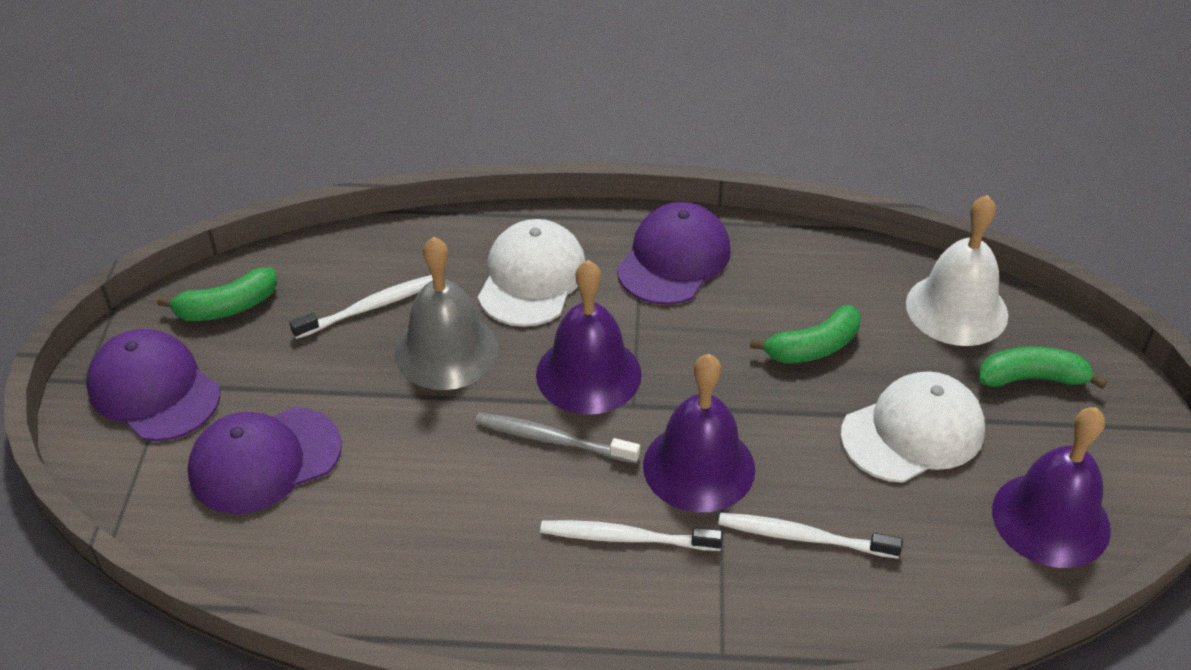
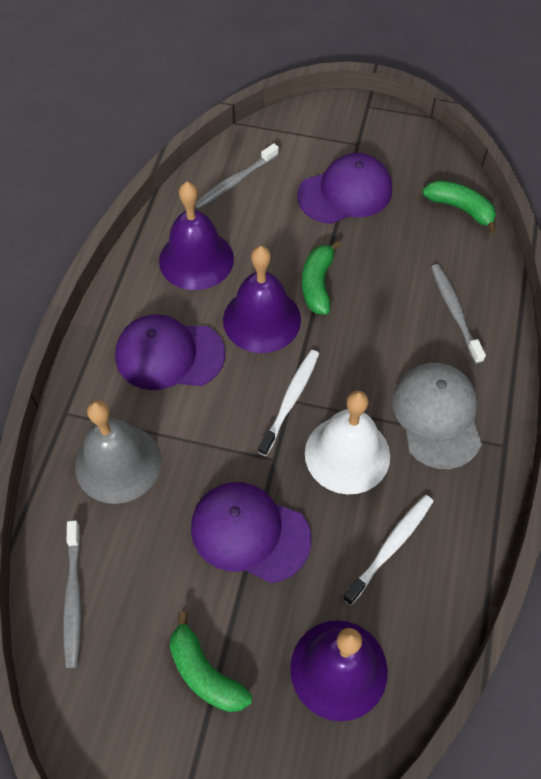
grey cap: none = 0 -> [392,363,482,469] = 1
grey toothbrush: [475,413,640,464] = 1 -> [63,520,81,668] [195,143,279,210] [431,264,486,364] = 3
white cap: [478,219,585,327] [840,371,985,483] = 2 -> none = 0
white toothbrush: [289,275,433,339] [540,520,723,551] [718,513,903,559] = 3 -> [258,350,319,456] [343,495,433,605] = 2

